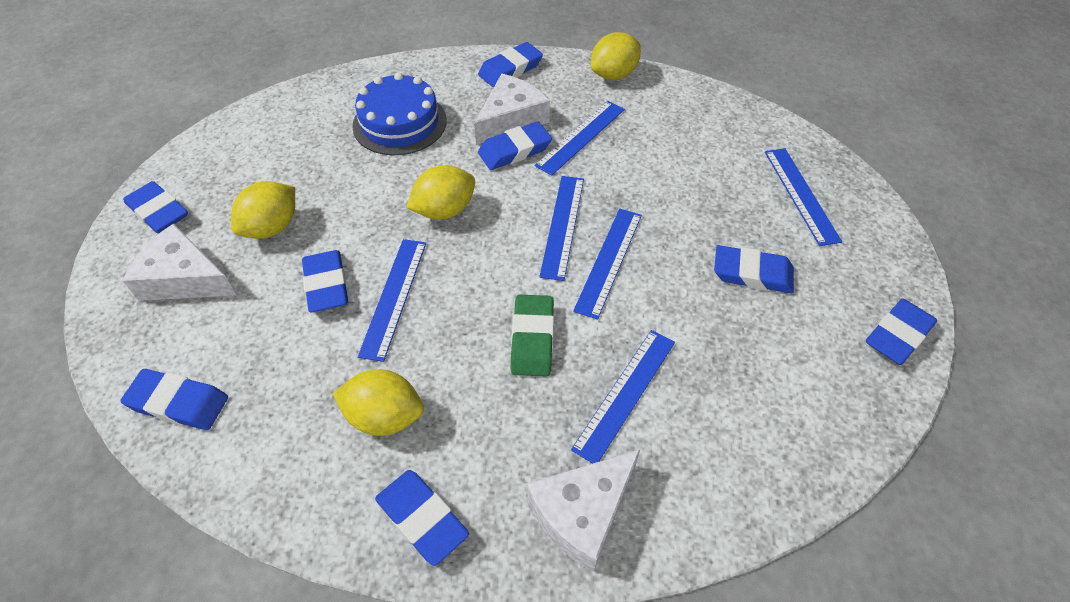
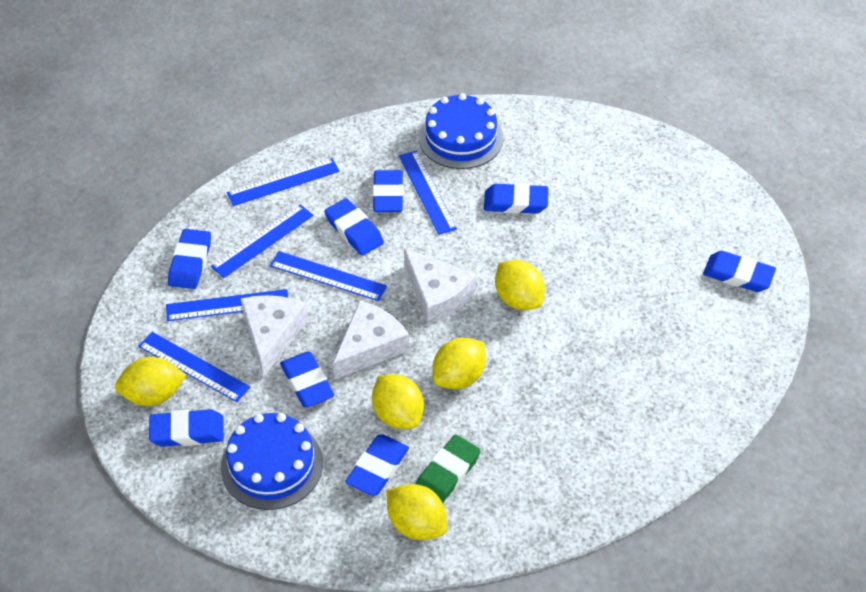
blue cake: [352,72,447,155] = 1 -> [221,413,323,510] [419,93,504,169] = 2
yellow lemon: [231,181,295,239] [333,369,424,436] [406,165,475,219] [591,32,641,80] = 4 -> [115,357,186,406] [372,374,424,429] [387,484,447,540] [433,338,486,389] [495,260,545,310] = 5

